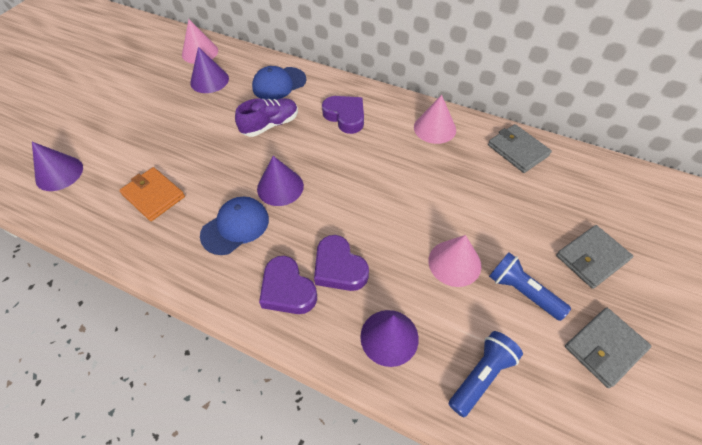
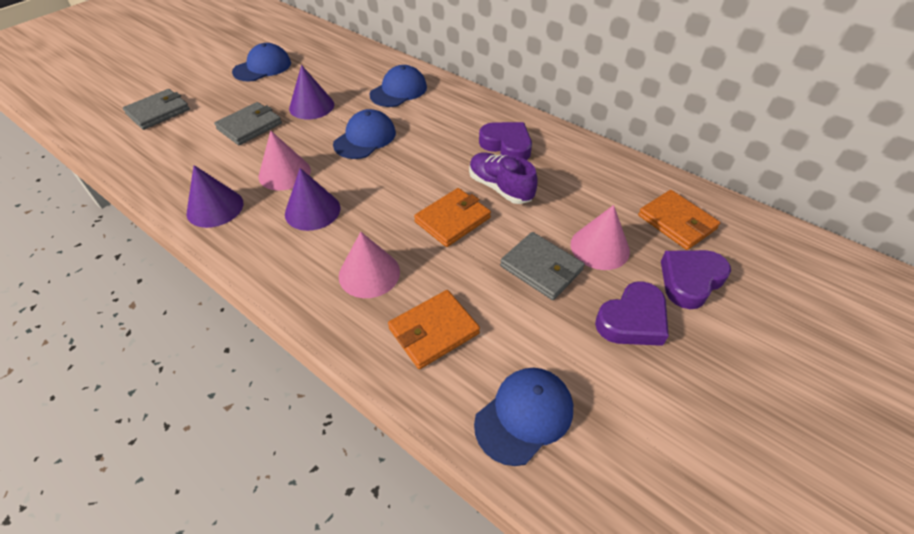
blue cap: [200,197,269,255] [252,66,306,100] = 2 -> [232,43,291,82] [333,109,396,159] [369,65,427,107] [474,368,573,466] = 4
blue flashlight: [449,331,523,417] [489,252,571,321] = 2 -> none = 0
orange wallet: [119,167,185,221] = 1 -> [388,290,480,369] [414,188,491,247] [638,190,720,250] = 3
purple cone: [32,142,83,191] [190,47,229,93] [257,156,304,206] [360,310,419,367] = 4 -> [186,165,243,228] [285,168,340,231] [289,65,334,119] = 3

